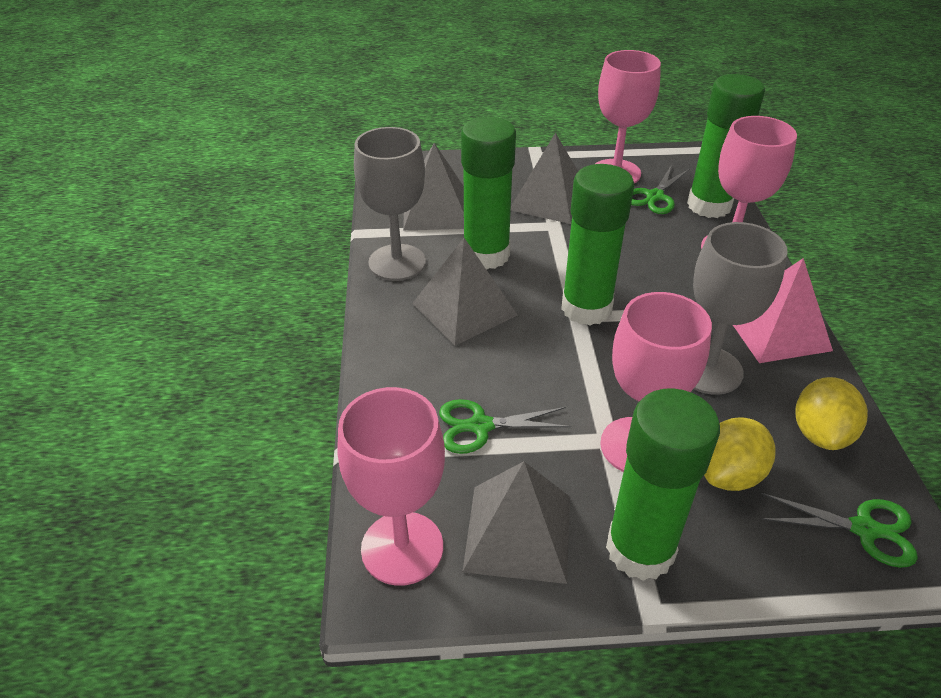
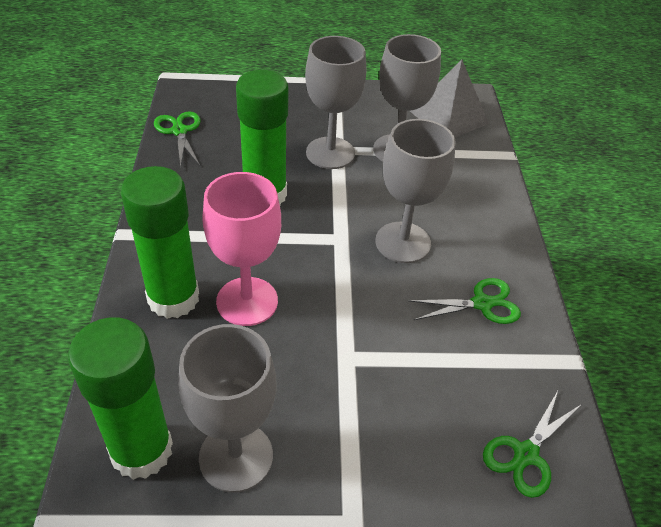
green glue stick: [461,117,516,270] [561,164,634,326] [606,388,720,581] [687,74,765,218] = 4 -> [68,317,173,480] [121,166,199,319] [236,70,288,205] = 3
grey goblet: [354,127,426,281] [693,222,787,395] = 2 -> [178,324,276,493] [305,36,366,169] [373,34,441,162] [375,119,456,263] = 4
grey pyramid: [403,143,464,230] [412,238,518,346] [462,461,570,584] [511,133,578,224] = 4 -> [410,59,489,137] = 1
pink goblet: [337,387,445,586] [595,50,661,183] [600,292,712,472] [701,116,797,249] = 4 -> [202,172,281,326] = 1
pink pyramid: [733,258,833,363] = 1 -> none = 0
yellow lemon: [704,417,775,491] [796,377,868,450] = 2 -> none = 0

